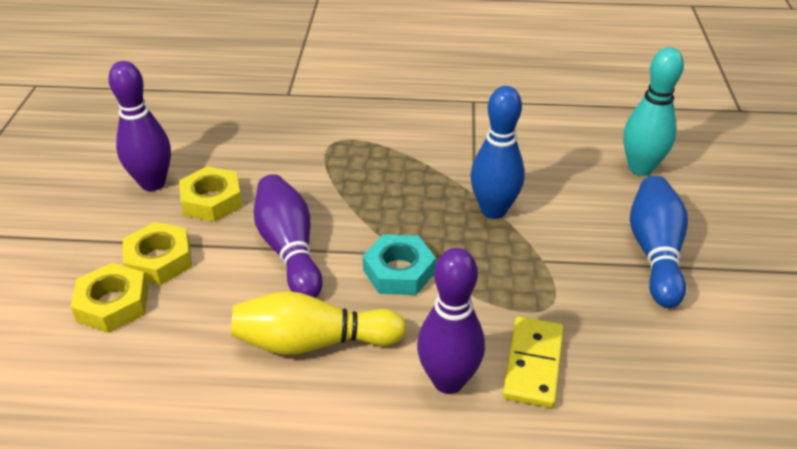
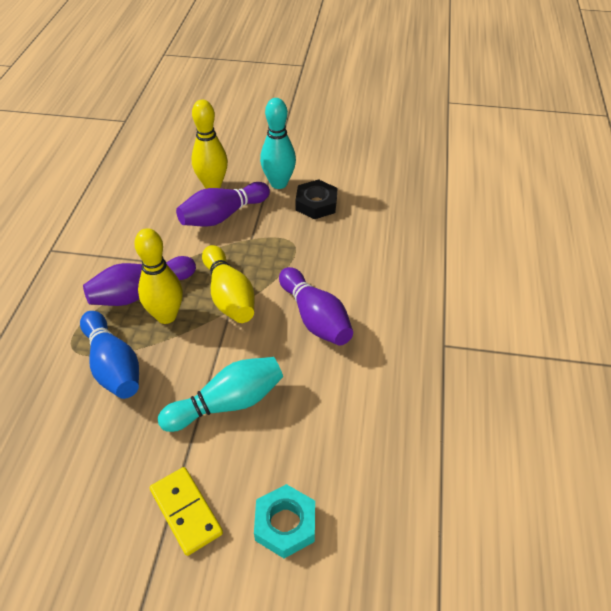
black nut: none = 0 -> [295,179,337,219] = 1
blue bowling pin: [470,86,525,219] [630,176,688,308] = 2 -> [80,311,139,399] = 1
turquoise bowling pin: [623,47,684,176] = 1 -> [158,357,283,432] [260,98,296,189] = 2
yellow bowling pin: [231,291,407,355] = 1 -> [134,228,183,324] [192,100,228,189] [202,245,255,323] = 3
yellow nut: [70,262,148,333] [123,222,192,285] [179,166,242,222] = 3 -> none = 0

